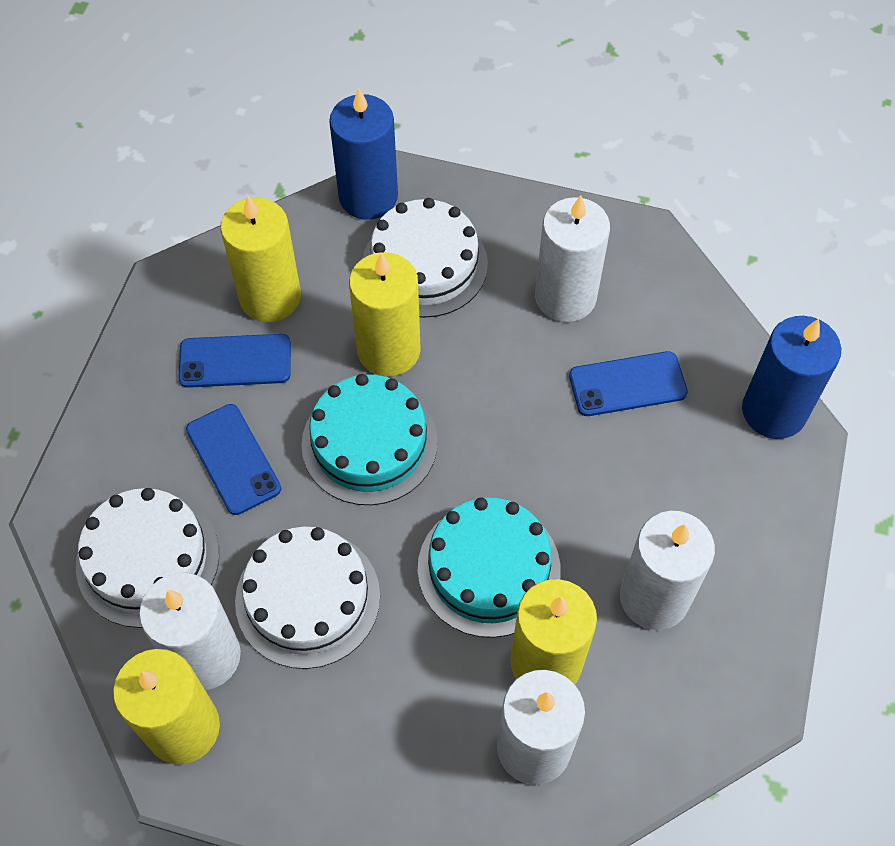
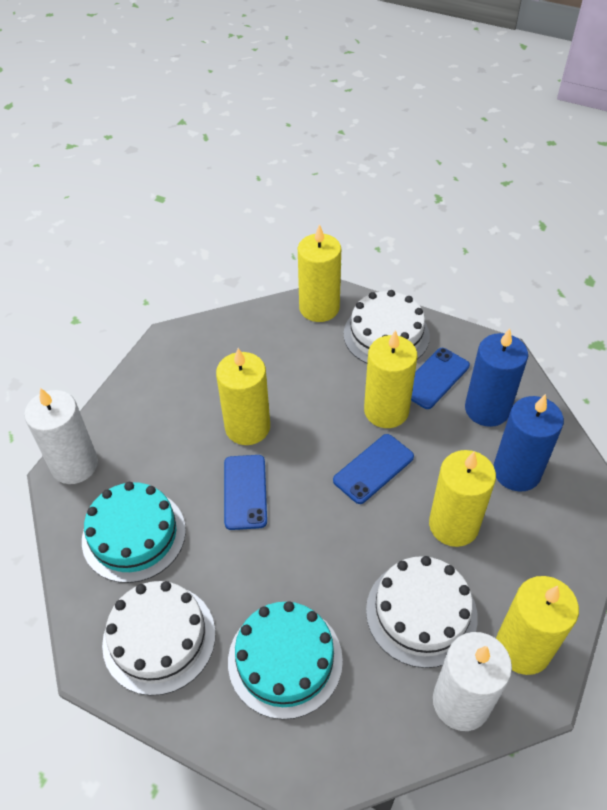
white candle: [139,573,241,690] [497,670,585,785] [535,195,610,322] [620,511,715,630] = 4 -> [24,388,98,484] [433,632,512,731] = 2
yellow candle: [113,649,220,764] [220,195,301,322] [349,252,421,376] [511,579,597,684] = 4 -> [216,348,270,445] [298,224,341,322] [364,330,417,428] [429,450,496,547] [496,576,579,675] = 5

